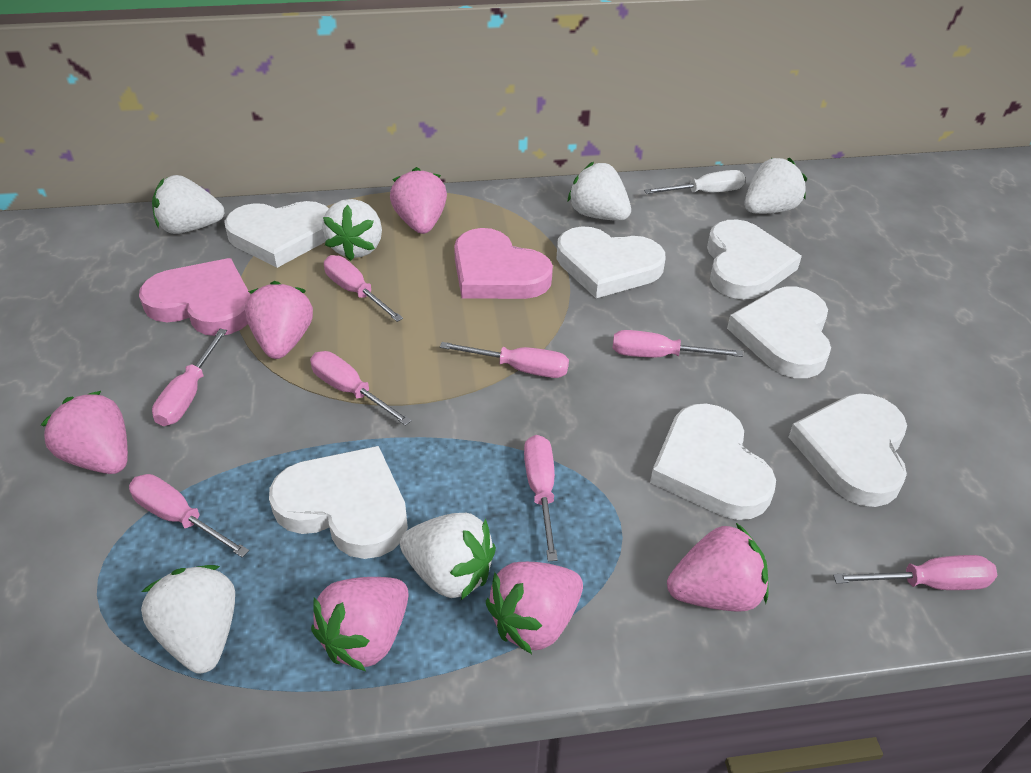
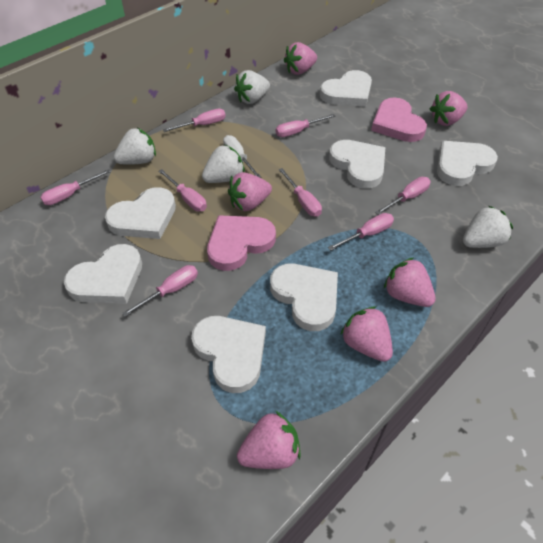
white strawberry: [141,565,235,673] [152,175,225,234] [322,199,382,261] [400,513,496,600] [568,162,631,221] [745,158,807,214] = 6 -> [114,128,156,165] [202,145,245,183] [234,70,270,104] [463,205,513,248] = 4

